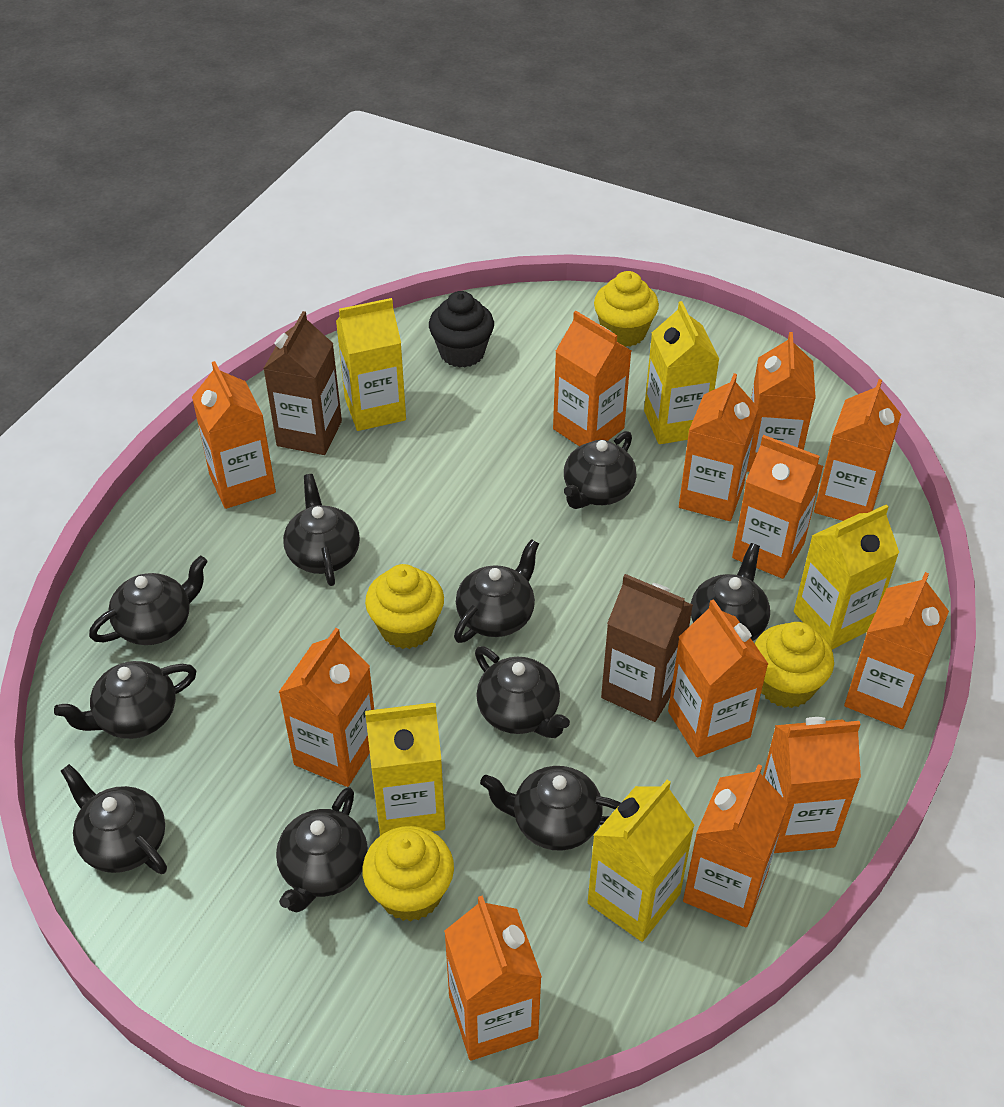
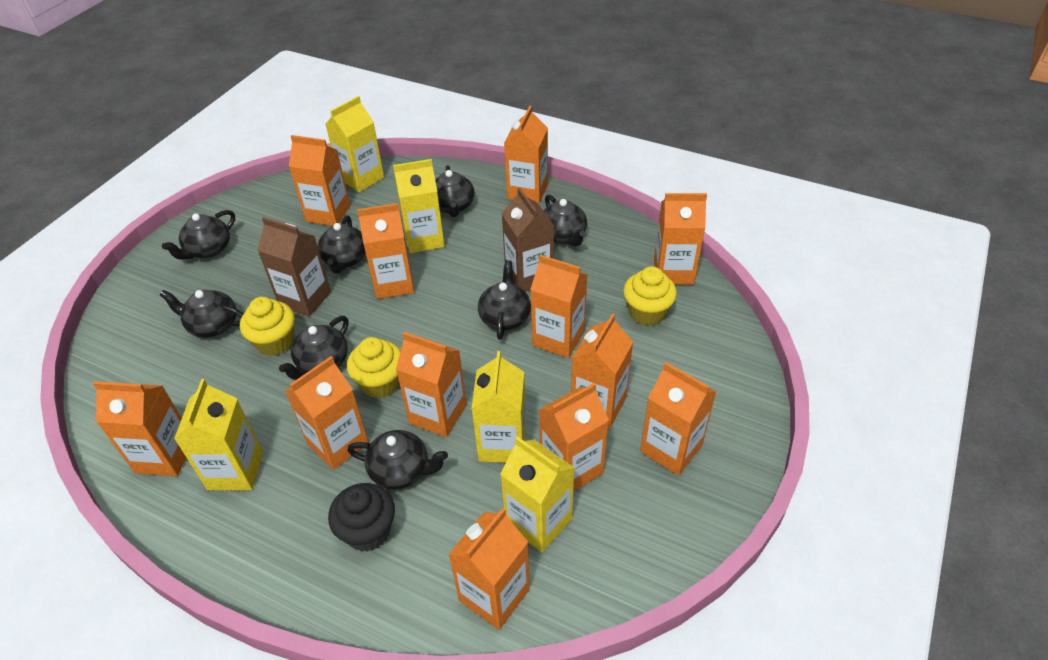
black teapot: [54,661,196,739] [61,764,167,874] [89,556,208,645] [276,787,368,912] [283,474,360,586] [454,539,539,643] [475,646,570,738] [480,766,621,851] [564,431,636,509] [690,543,770,641] = 10 -> [160,290,244,338] [162,210,235,260] [279,316,349,380] [318,215,366,273] [347,430,448,490] [435,165,474,217] [478,260,531,340] [543,194,587,247] = 8
yellow cupcake: [362,826,454,921] [365,564,444,649] [594,271,659,347] [754,622,834,708] = 4 -> [240,297,295,356] [347,337,401,398] [623,266,677,326] = 3

